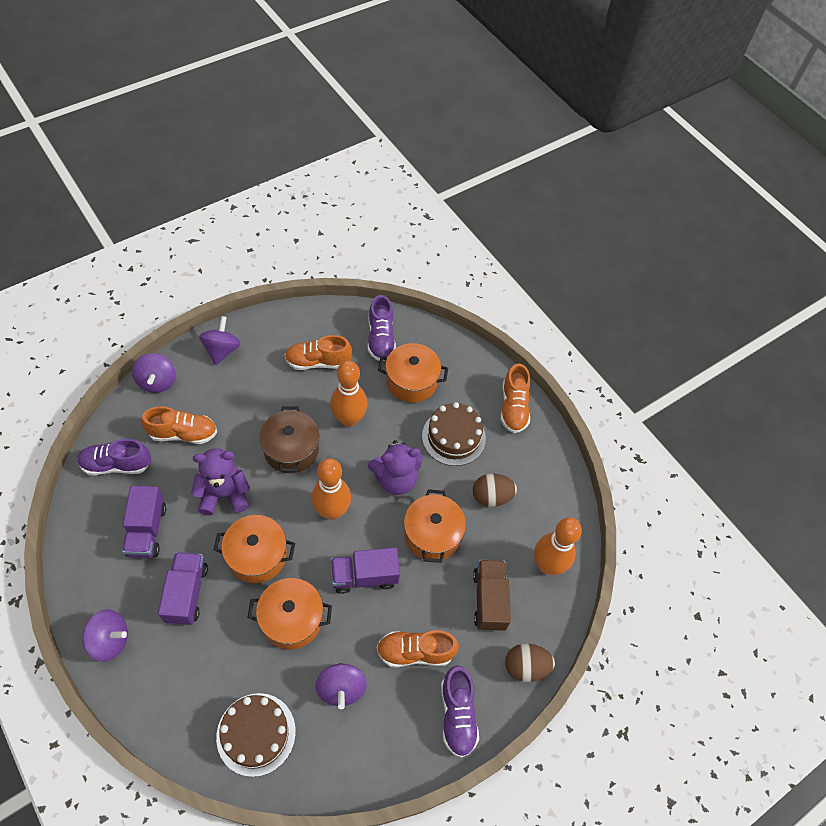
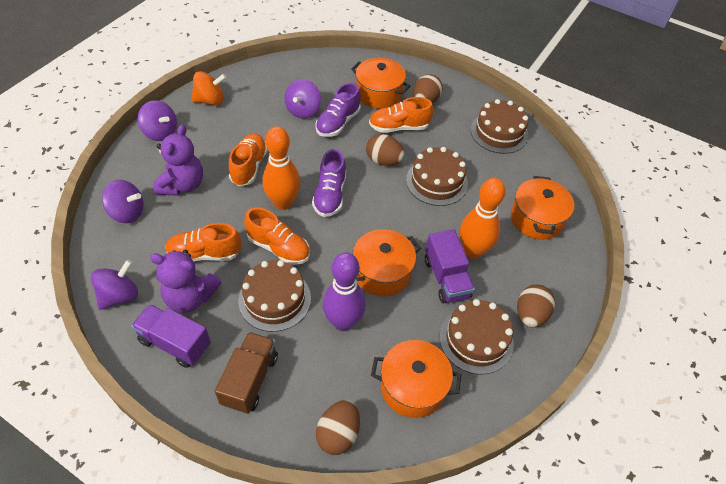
brown cake: [216,693,296,777] [422,402,486,466] = 2 -> [238,260,311,332] [406,147,468,206] [439,299,514,374] [471,99,528,154] = 4
brown egg: [473,474,517,507] [505,644,555,682] = 2 -> [316,400,360,455] [366,134,404,166] [413,74,443,103] [517,284,555,328] = 4
brown pot: [259,406,319,473] = 1 -> none = 0
orange bowling pin: [311,458,351,520] [330,360,368,427] [534,517,582,575] = 3 -> [262,126,301,210] [460,178,506,259] = 2
orange spinning top: none = 0 -> [191,71,226,105] = 1
purple bowling pin: none = 0 -> [322,252,366,331] = 1
purple shoe: [77,439,151,475] [368,295,396,361] [441,666,479,758] = 3 -> [312,149,346,217] [315,83,361,137] = 2
purple truck: [122,486,166,558] [158,552,208,625] [330,547,400,594] = 3 -> [131,304,211,368] [425,229,475,303] = 2

